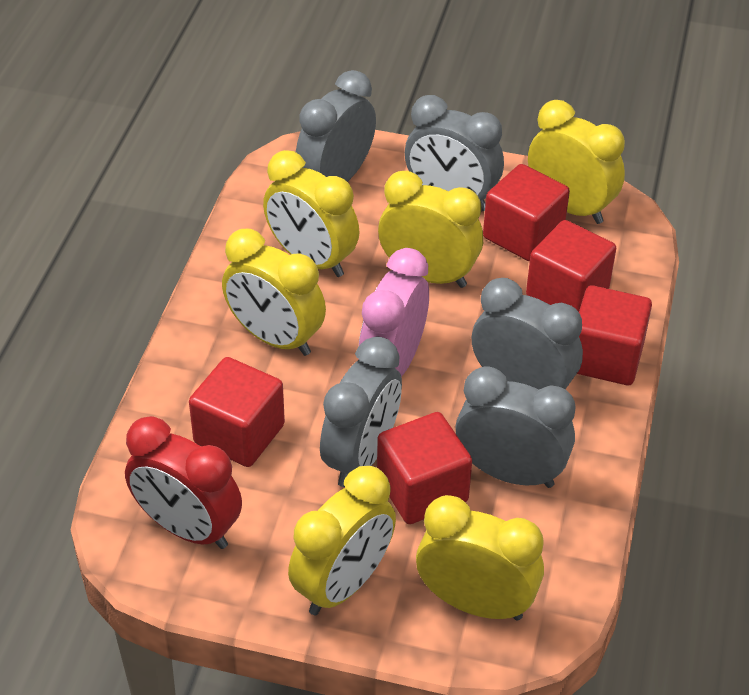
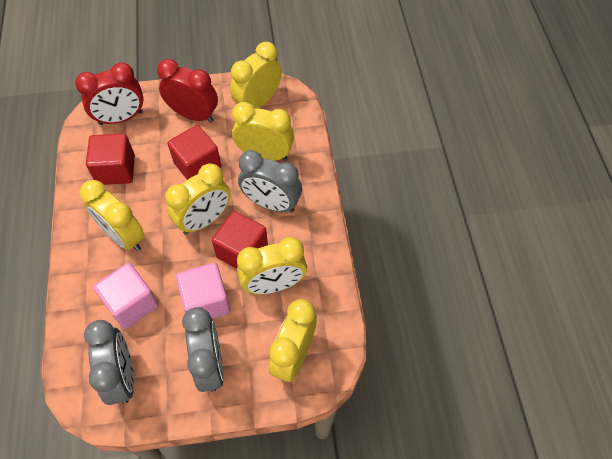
grey clock: [296,70,376,182] [320,337,402,487] [405,95,504,211] [455,366,576,488] [472,278,583,389] = 5 -> [84,320,134,405] [182,307,224,392] [238,150,302,212] = 3
pink clock: [358,248,429,377] = 1 -> none = 0
pink cube: none = 0 -> [94,263,158,329] [176,263,230,319] = 2
red clock: [125,416,242,549] = 1 -> [75,62,144,125] [157,59,218,123] = 2
red cube: [189,357,285,467] [377,412,472,524] [483,164,570,262] [526,220,616,312] [577,285,652,385] = 5 -> [86,134,135,185] [167,125,221,180] [212,211,268,269] = 3

